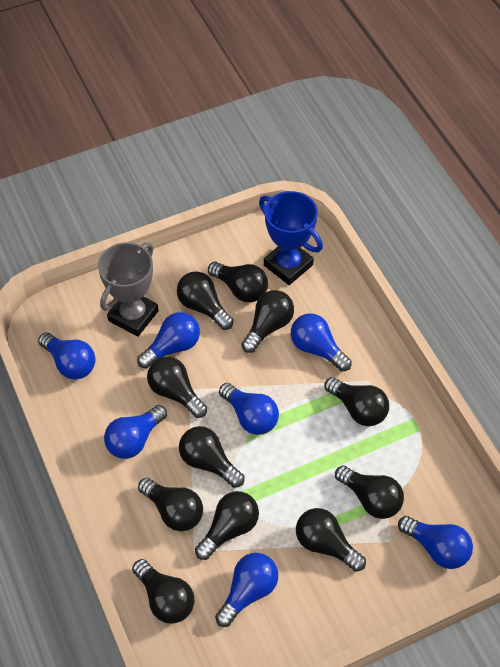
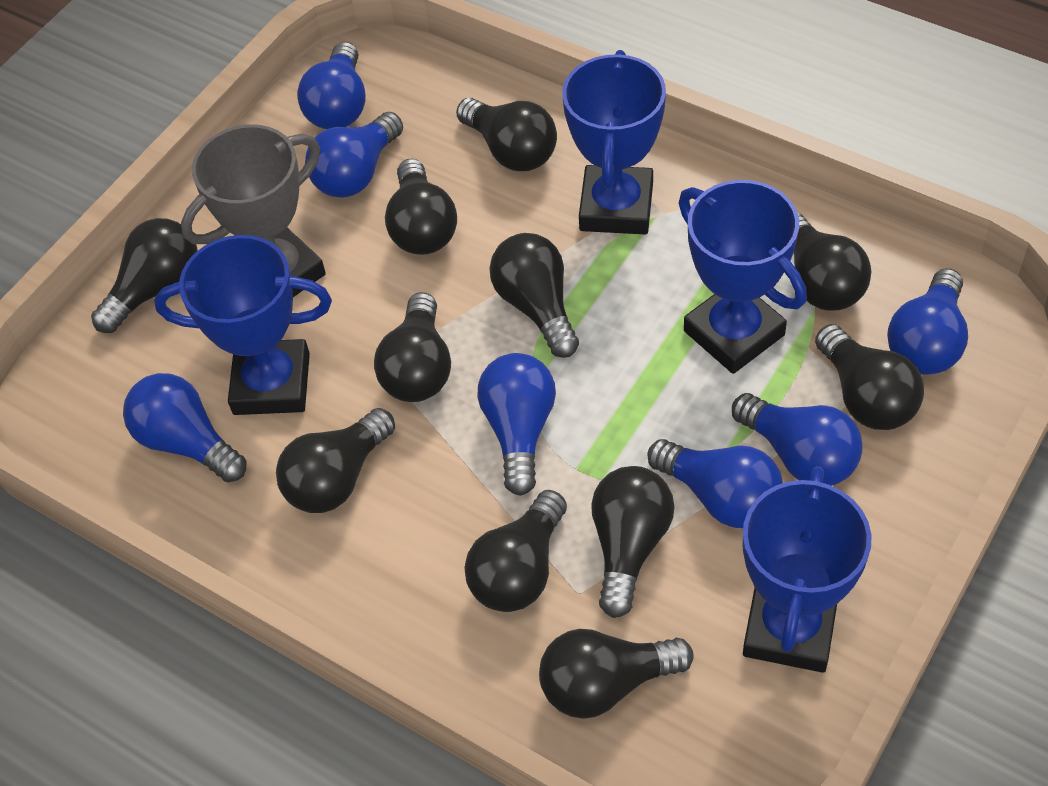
blue trophy: [259,191,323,285] = 1 -> [154,235,332,415] [562,50,666,235] [679,180,807,374] [743,466,871,673] = 4

